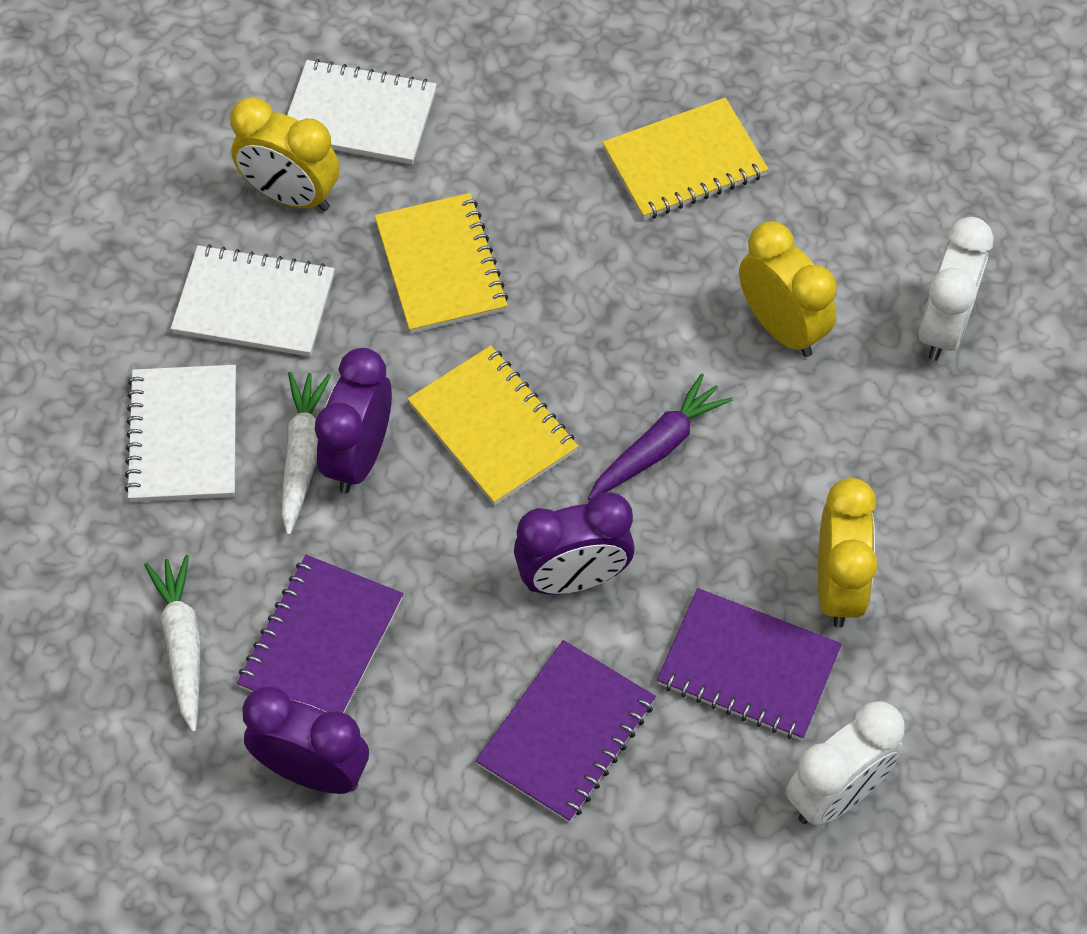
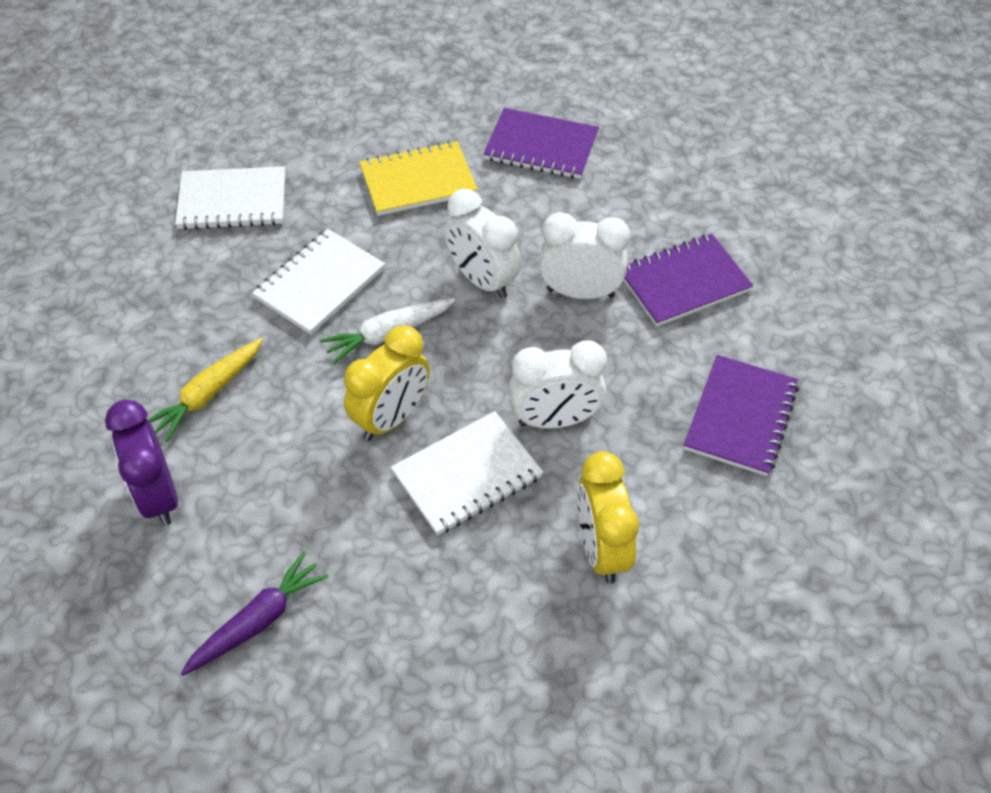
purple clock: [242,686,369,794] [315,348,392,493] [514,492,635,594] = 3 -> [105,400,178,526] = 1
white carrot: [144,555,201,732] [281,372,331,535] = 2 -> [320,298,456,364] = 1
white clock: [786,701,905,825] [919,217,994,361] = 2 -> [445,189,521,299] [509,340,607,429] [539,212,630,299] = 3
yellow carrot: none = 0 -> [148,338,263,442] = 1
yellow clock: [230,97,339,211] [739,222,837,357] [818,478,878,628] = 3 -> [344,325,430,441] [577,451,639,584] = 2
yellow notebook: [375,193,509,333] [407,346,578,506] [602,97,769,220] = 3 -> [359,141,478,216] = 1

